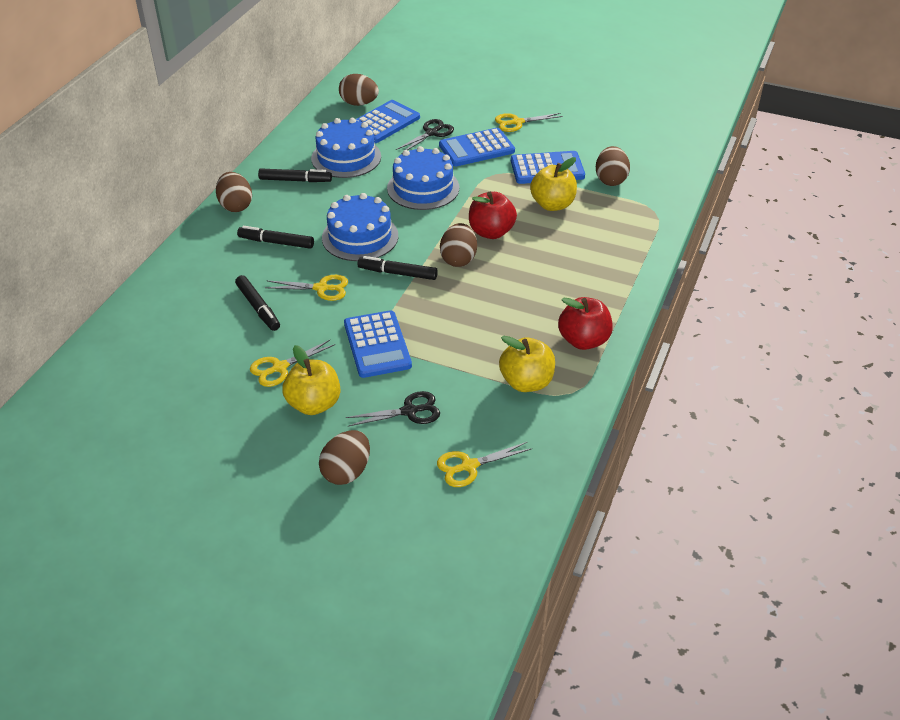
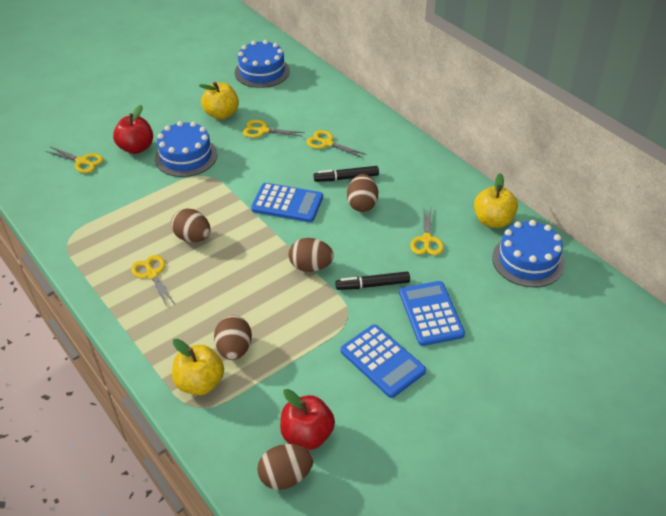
black marker: [235,275,280,331] [237,226,314,249] [258,168,332,182] [358,256,438,280] = 4 -> [314,166,379,182] [335,271,410,290] = 2
black scissors: [346,391,440,426] [396,119,454,153] = 2 -> none = 0
blue calculator: [344,310,412,378] [356,100,420,143] [439,128,515,166] [511,151,585,184] = 4 -> [251,183,323,222] [341,324,426,398] [399,281,465,346] = 3
yellow scissors: [250,340,335,387] [265,275,348,301] [437,442,532,487] [495,113,563,132] = 4 -> [45,147,103,173] [131,255,175,306] [243,120,305,138] [307,130,367,158] [410,206,444,255] = 5

